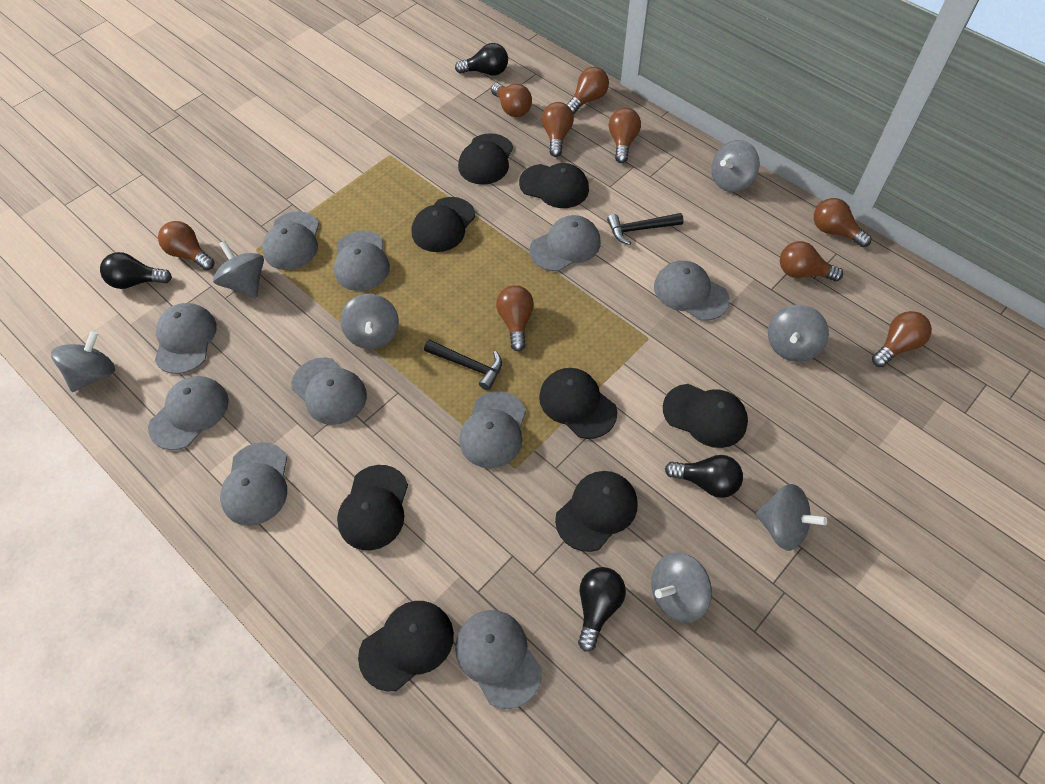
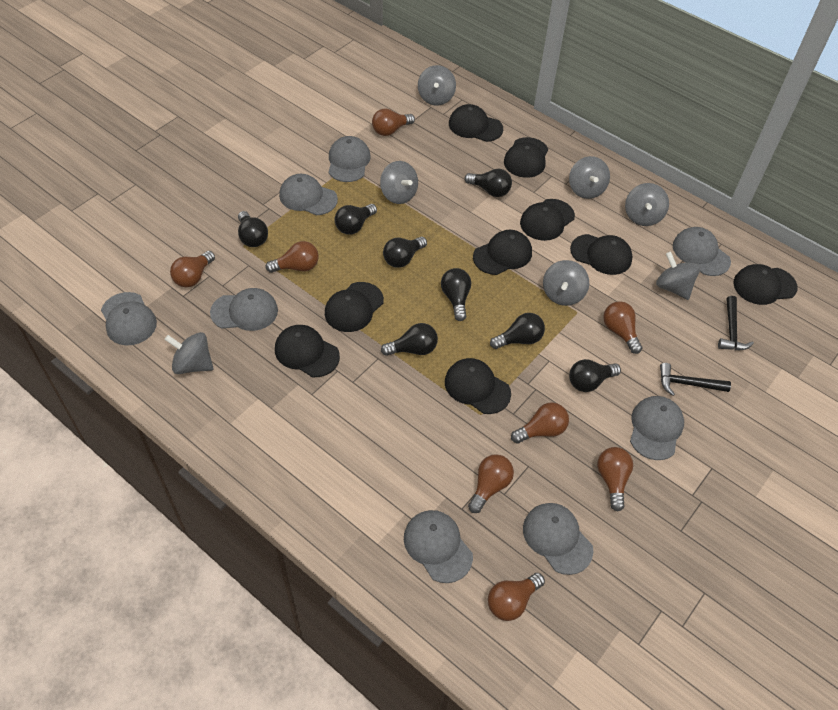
black cap: [337,465,408,550] [358,601,454,691] [412,197,475,252] [458,133,513,185] [519,163,589,208] [539,368,617,439] [555,471,638,552] [663,384,748,448] = 8 -> [275,325,340,377] [325,282,384,332] [445,358,511,414] [449,104,503,142] [473,230,532,275] [504,137,548,178] [520,199,575,241] [570,234,633,275] [734,264,798,305] = 9
black light bulb: [100,252,172,289] [455,43,508,76] [578,567,626,652] [665,455,743,498] = 4 -> [238,211,268,247] [335,204,377,235] [381,323,438,356] [383,237,427,268] [441,268,471,321] [464,169,512,197] [490,313,545,349] [569,359,621,392] = 8
brown light bulb: [158,221,214,270] [491,83,532,117] [496,285,534,351] [542,102,574,157] [566,67,609,114] [609,108,641,163] [780,241,843,281] [814,198,871,247] [872,311,932,367] = 9 -> [170,251,215,288] [265,241,319,273] [372,109,415,136] [468,454,514,513] [488,573,545,621] [511,402,569,444] [597,447,633,512] [603,301,642,354] = 8
grey cap: [148,376,229,450] [155,303,217,374] [220,442,287,526] [262,211,319,270] [291,357,367,425] [334,231,390,291] [455,610,542,709] [459,391,526,468] [530,215,601,271] [654,261,730,321] = 10 -> [101,292,157,346] [210,288,278,331] [279,174,338,215] [328,136,371,182] [404,510,473,583] [523,503,593,575] [630,396,684,460] [673,227,731,276] = 8

